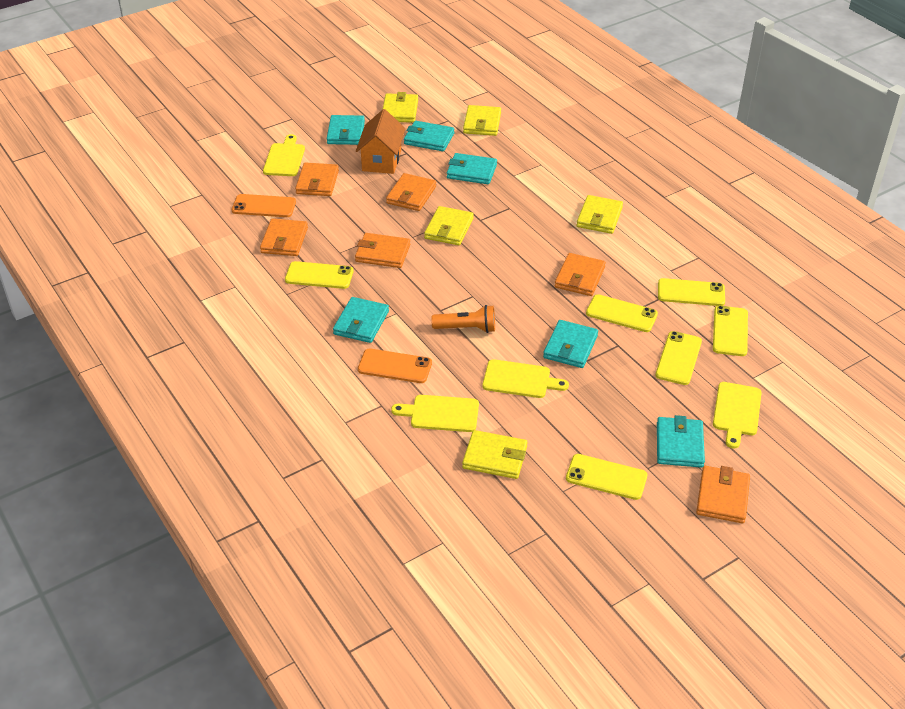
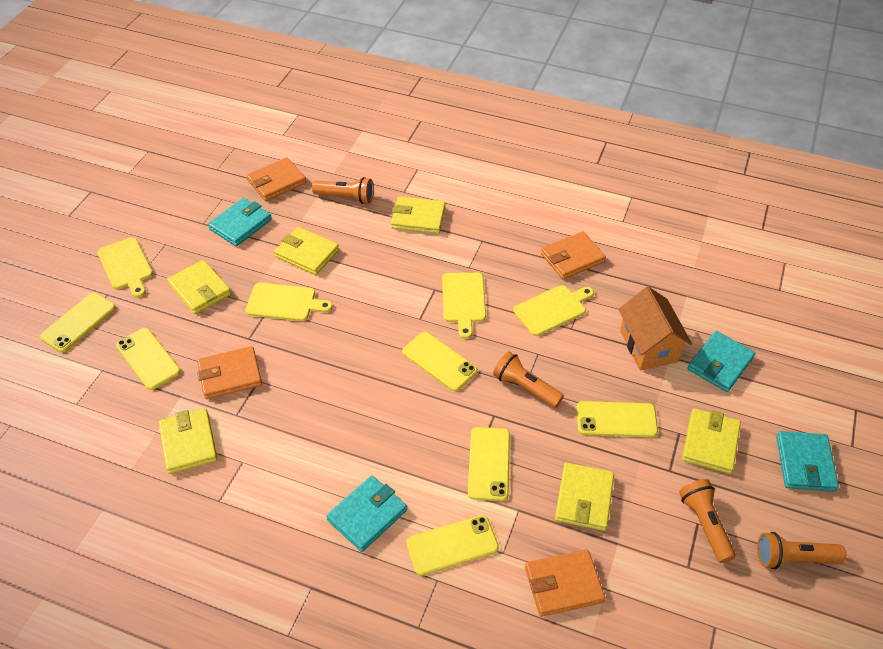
orange flashlight: [431,305,495,333] = 1 -> [312,177,374,204] [493,351,564,408] [679,479,736,563] [757,532,846,569] = 4
orange phone: [232,194,296,217] [358,348,432,383] = 2 -> none = 0
orange wallet: [260,219,308,256] [295,163,339,196] [355,233,410,268] [386,173,436,211] [555,253,606,296] [696,466,750,523] = 6 -> [197,346,262,399] [247,158,306,201] [525,549,605,617] [541,231,606,279] = 4
turquoise wallet: [327,115,365,145] [333,297,389,343] [404,121,454,151] [447,153,497,184] [543,320,598,368] [657,415,705,468] = 6 -> [208,198,272,246] [326,476,407,552] [687,331,756,392] [776,431,839,492] = 4
yellow wallet: [382,92,418,123] [424,206,474,245] [462,430,528,479] [463,105,501,136] [577,195,623,234] = 5 -> [159,408,218,474] [167,260,231,314] [274,227,339,275] [391,196,446,234] [555,463,614,531] [682,408,741,474] = 6

